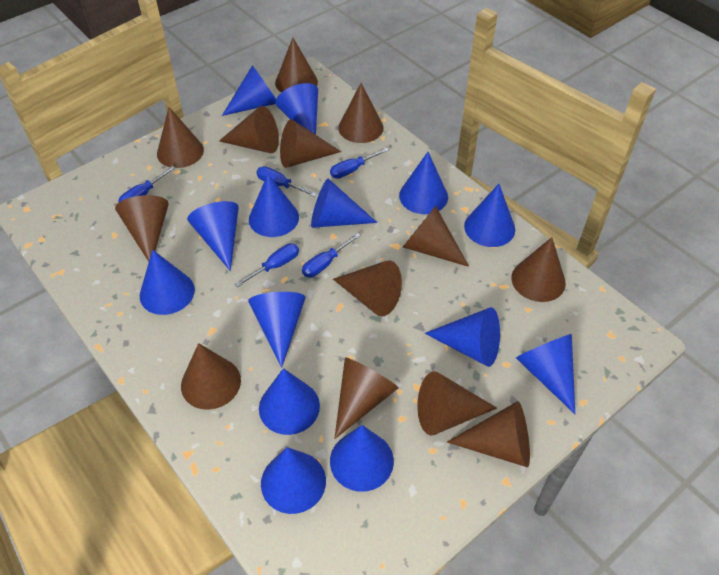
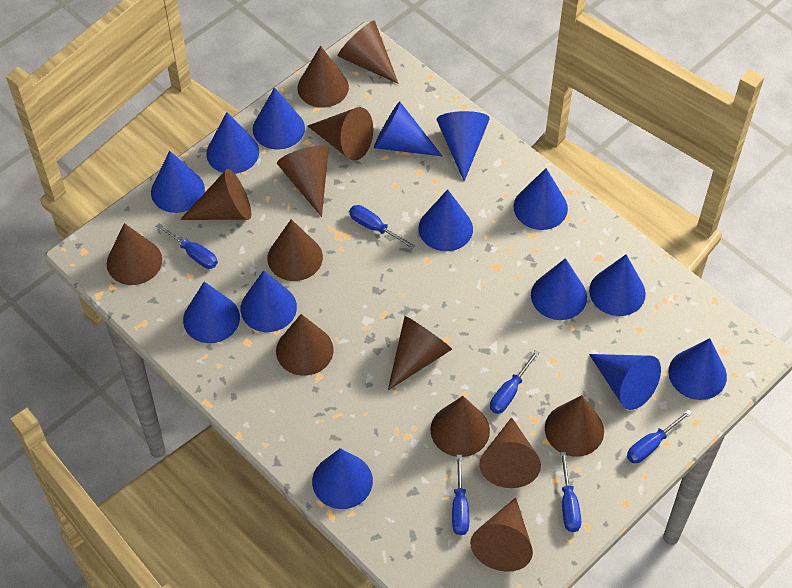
blue screwdriver: [118,166,175,202] [235,243,299,287] [256,166,317,197] [302,233,361,278] [330,148,389,178] = 5 -> [156,223,218,269] [349,205,415,248] [452,455,469,535] [490,350,540,414] [560,452,581,532] [627,410,692,463] = 6

